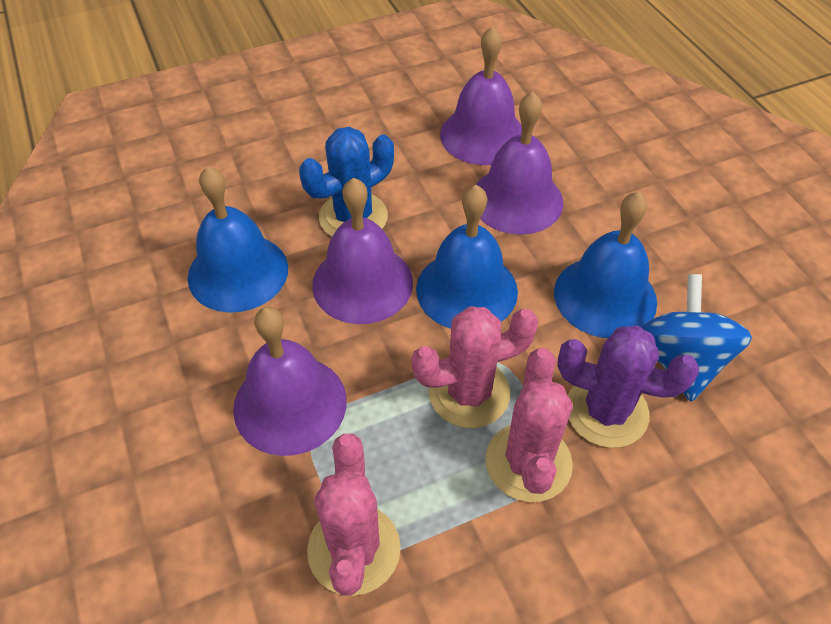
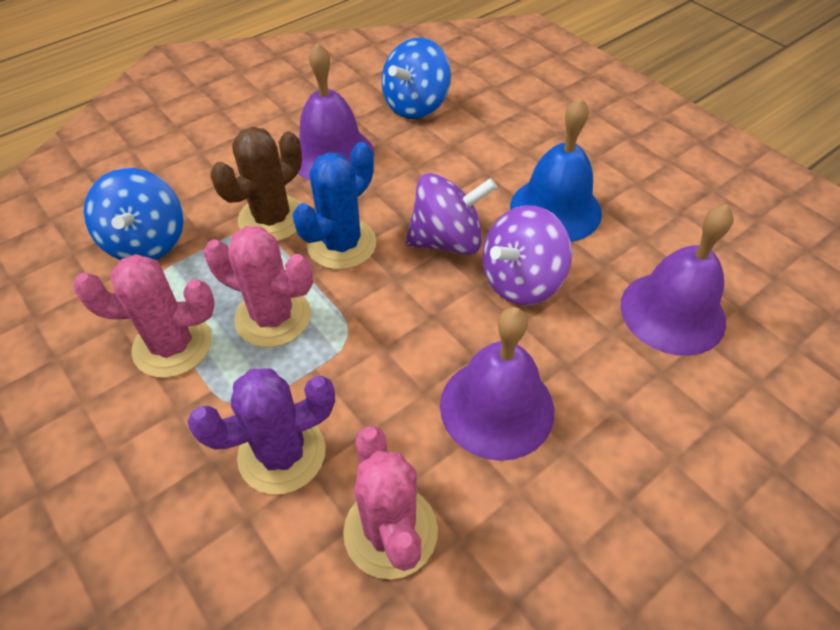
blue bell: [188,166,288,313] [416,185,518,329] [554,192,657,338] = 3 -> [510,97,602,242] = 1
blue spinning top: [641,274,752,401] = 1 -> [84,168,184,260] [381,38,451,119] = 2
brown cactus: none = 0 -> [210,127,302,241] = 1
purple bell: [233,307,347,456] [312,178,413,324] [440,26,522,165] [476,92,563,235] = 4 -> [298,43,374,180] [440,307,554,461] [620,205,734,356] = 3
purple spinning top: none = 0 -> [405,173,497,255] [482,205,572,305] = 2

